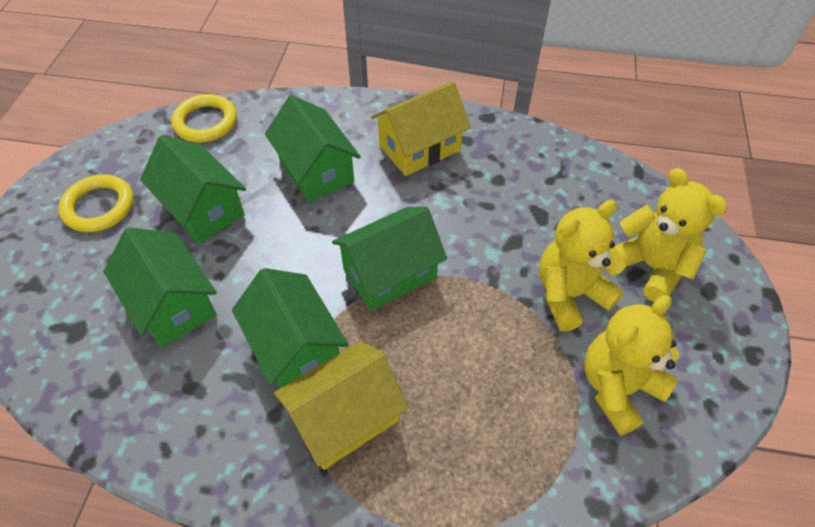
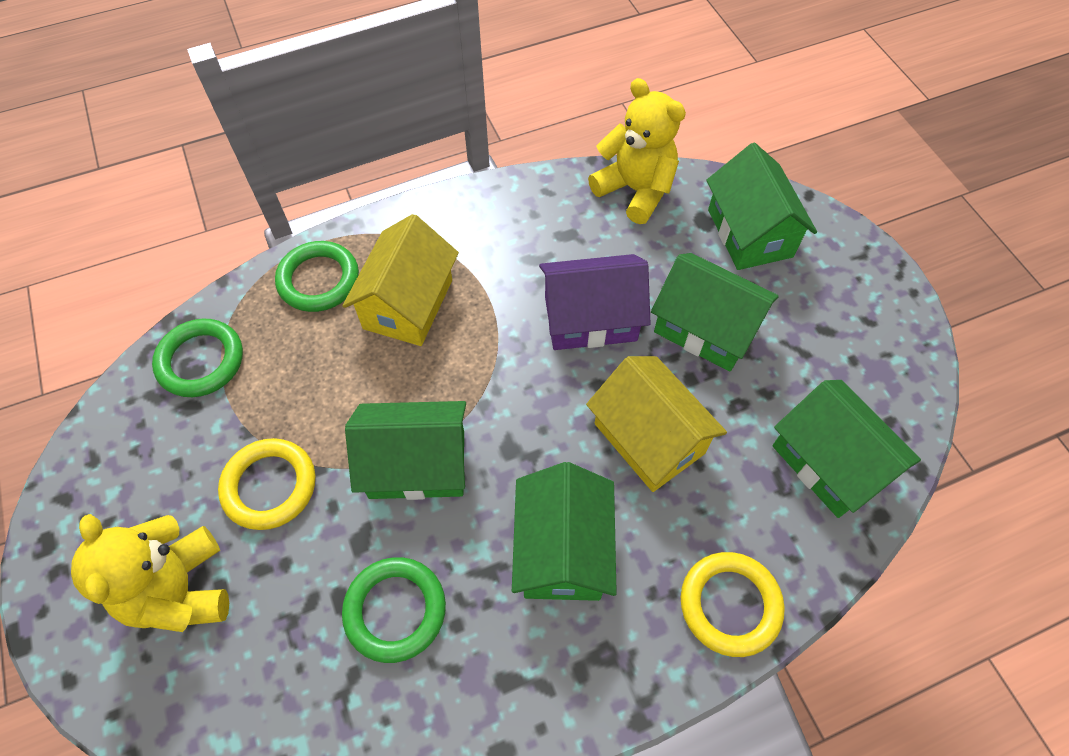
green ring: none = 0 -> [152,319,243,397] [275,241,359,312] [342,557,446,663] = 3
purple house: none = 0 -> [539,254,651,350] = 1
yellow teddy bear: [539,200,626,332] [584,295,679,436] [614,168,727,302] = 3 -> [71,514,229,632] [588,78,686,224] = 2

